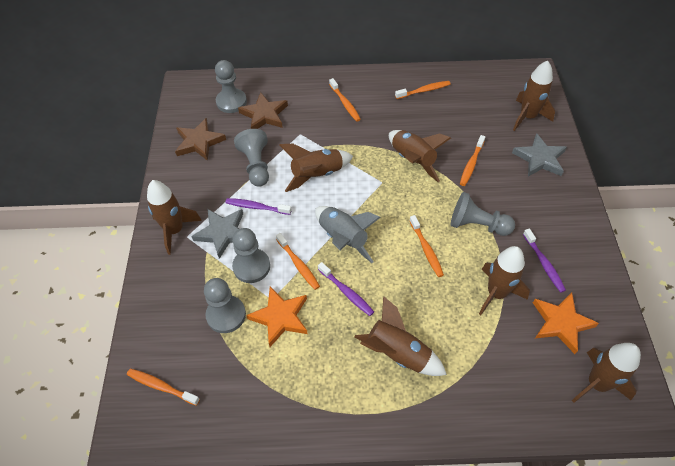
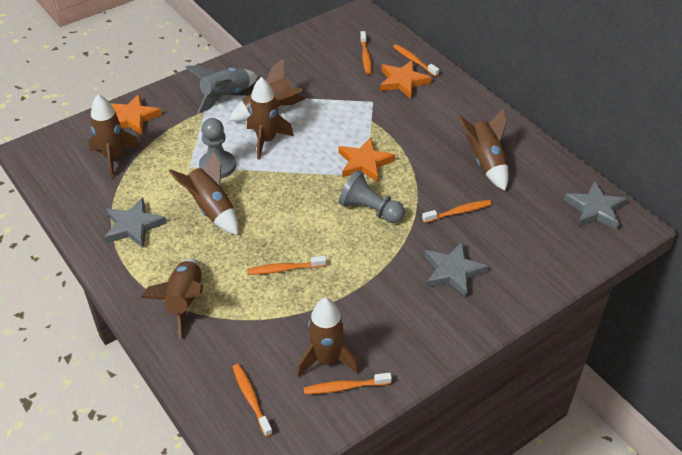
brown star: [175,118,226,161] [238,92,288,129] = 2 -> none = 0
grey pawn: [204,278,246,333] [215,60,247,113] [232,228,270,283] [234,129,269,186] [451,192,515,236] = 5 -> [199,118,236,179] [339,170,405,223] = 2
grey star: [191,209,243,259] [512,133,567,177] = 2 -> [104,197,167,249] [424,242,488,297] [564,181,627,230] = 3
orange star: [246,287,308,347] [533,292,599,354] = 2 -> [110,94,162,135] [338,137,395,182] [380,60,431,99] = 3
purple toothbrush: [225,198,292,215] [318,262,374,316] [523,229,566,293] = 3 -> none = 0

